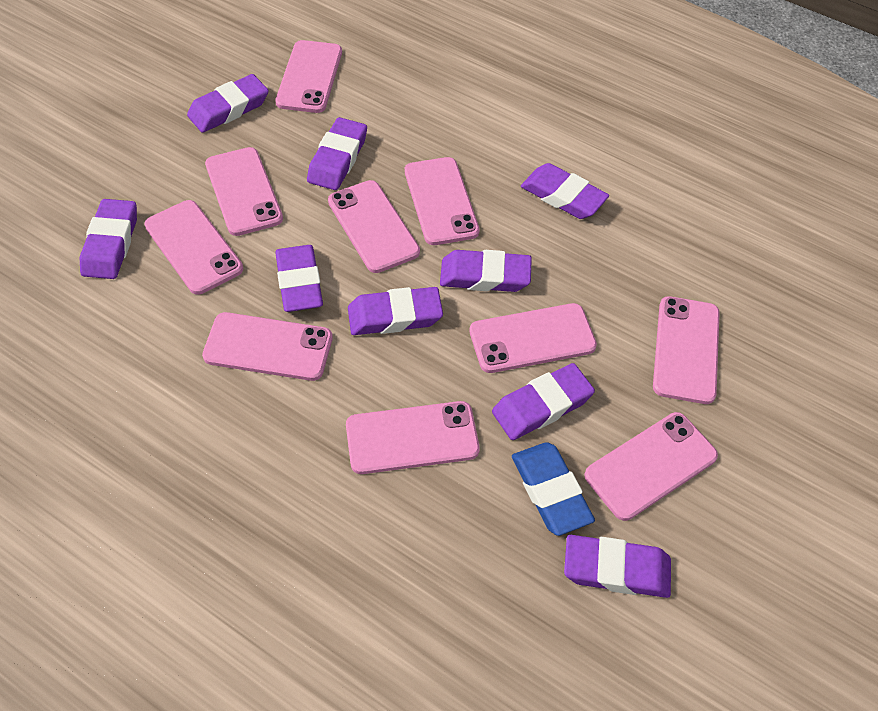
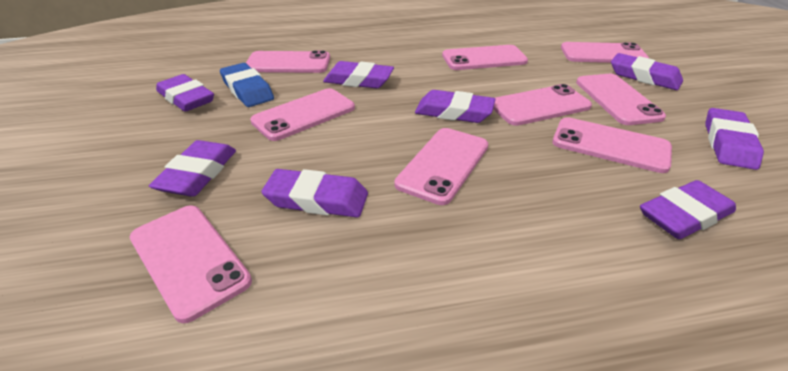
pink phone: [144,200,243,295] [202,312,333,381] [205,147,283,236] [276,40,342,113] [328,180,420,273] [346,401,480,474] [405,157,480,245] [469,303,597,373] [584,412,718,521] [653,296,720,404] = 10 -> [129,205,252,323] [246,51,330,73] [250,88,355,141] [394,128,489,205] [442,45,528,70] [493,84,592,126] [552,117,672,173] [561,42,649,63] [576,74,666,125] = 9
purple eraser: [80,199,137,279] [187,74,269,133] [275,245,323,312] [307,117,367,190] [348,287,443,335] [440,250,532,292] [492,363,595,440] [521,163,609,219] [564,535,671,598] = 9 -> [149,140,236,196] [156,74,214,112] [262,169,368,217] [323,61,394,89] [415,90,495,123] [611,53,683,90] [640,180,736,239] [705,108,764,170] = 8

